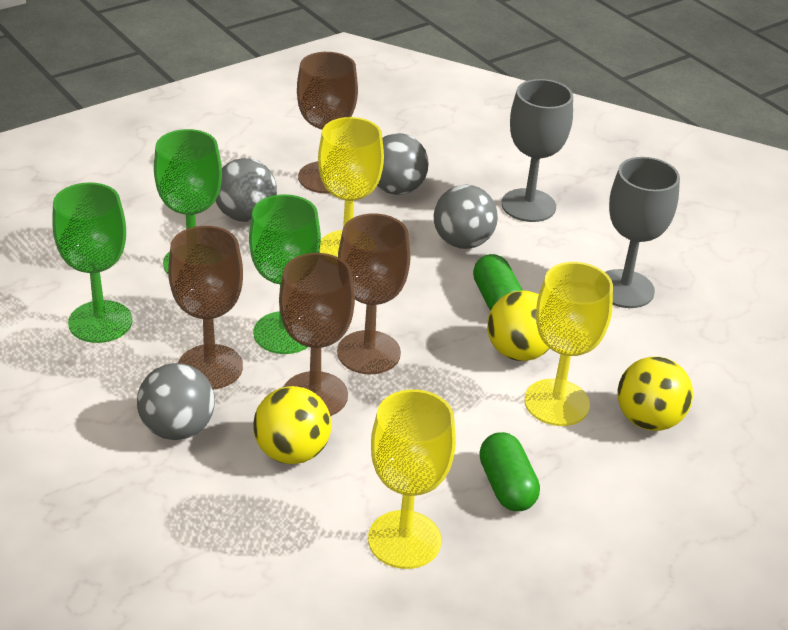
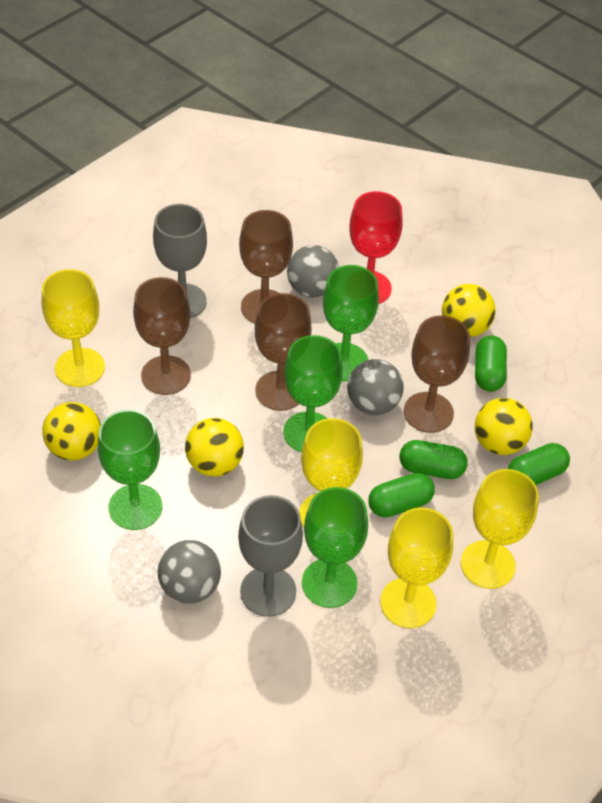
green capsule: [473,254,523,310] [479,432,540,511] = 2 -> [368,473,435,517] [400,440,468,479] [475,335,507,392] [508,443,570,485] = 4
green goblet: [52,182,132,343] [154,129,222,274] [249,194,321,354] = 3 -> [98,409,162,530] [283,335,343,452] [302,487,368,608] [323,265,379,381] = 4
grey ball: [137,363,215,440] [215,158,277,222] [377,133,429,195] [434,185,498,249] = 4 -> [158,540,221,604] [287,245,339,298] [347,359,403,415] = 3
red goblet: none = 0 -> [349,191,402,304] = 1
yellow ball: [253,386,331,464] [487,291,550,361] [618,357,693,431] = 3 -> [42,402,101,460] [185,418,244,477] [442,284,496,337] [475,398,532,455] = 4
yellow goblet: [318,117,384,257] [368,389,456,569] [524,262,613,426] = 3 -> [42,269,105,387] [299,418,363,527] [380,507,453,628] [461,469,539,589] = 4

